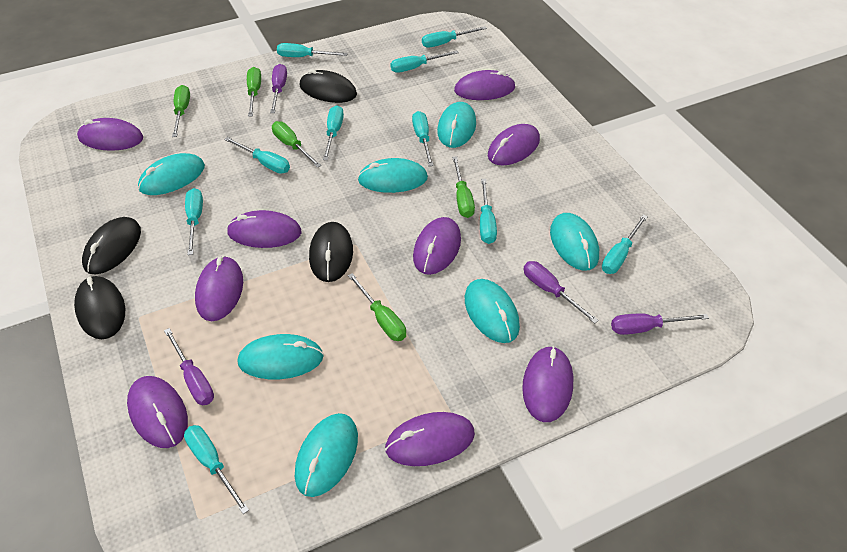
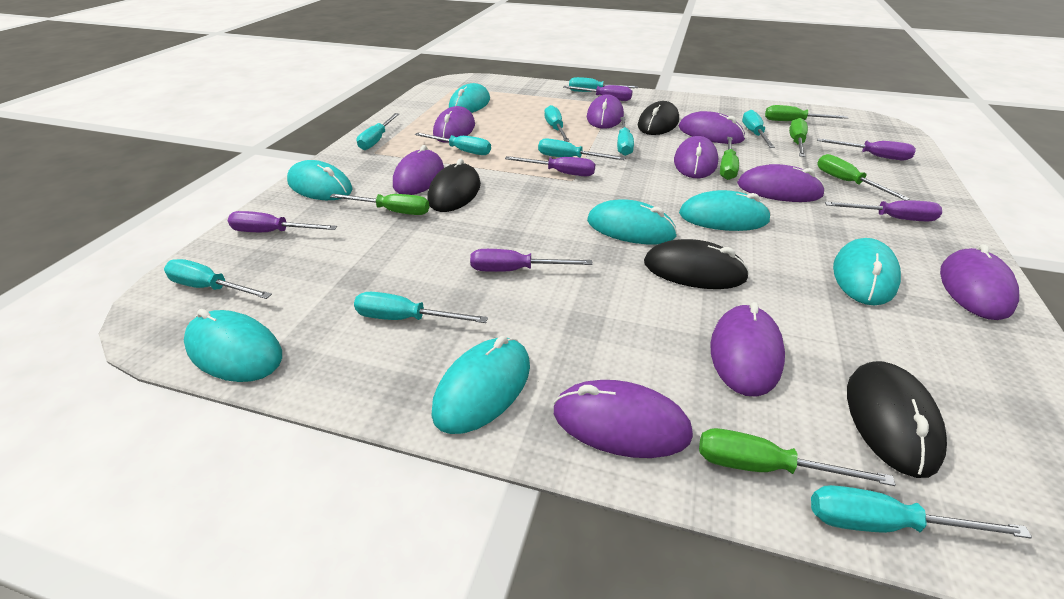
green screwdriver: [172,85,190,137] [247,67,261,117] [272,121,321,168] [348,273,406,341] [452,156,475,218] = 5 -> [330,194,429,215] [699,428,896,486] [720,137,739,180] [765,105,848,121] [789,118,808,157] [817,154,910,200] = 6
purple screwdriver: [164,328,214,405] [270,64,287,113] [523,261,599,324] [611,313,709,335] = 4 -> [228,211,337,232] [470,249,593,272] [505,156,595,176] [563,85,632,101] [817,138,916,160] [825,200,942,222] = 6

